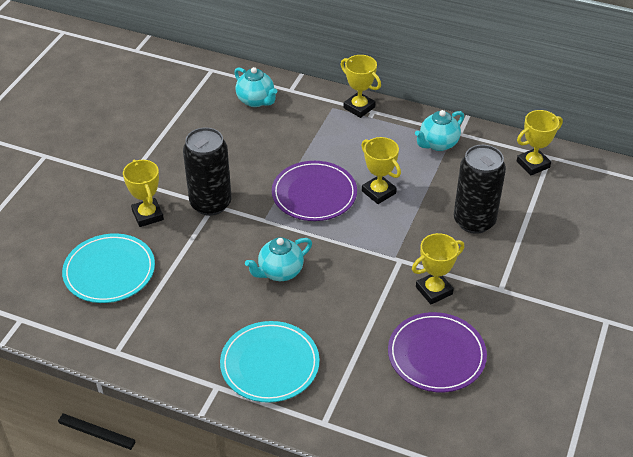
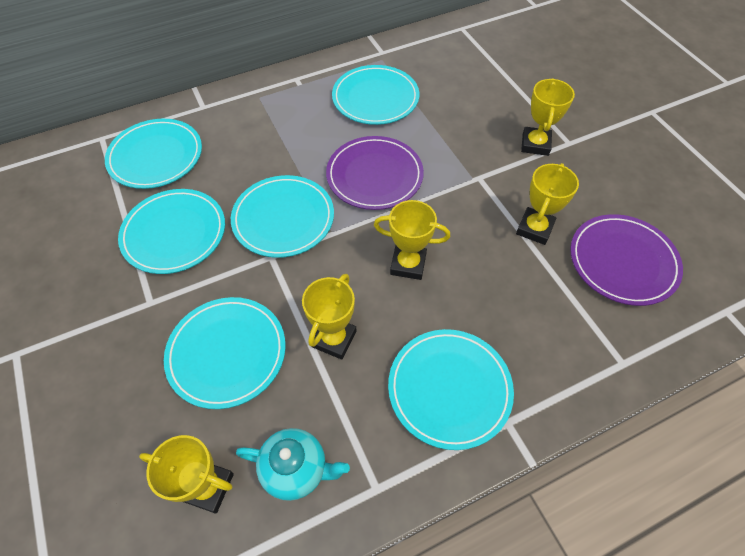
black can: [183,127,232,216] [454,145,506,234] = 2 -> none = 0
turquoise plate: [62,233,155,303] [220,321,320,403] = 2 -> [105,119,202,189] [118,189,225,274] [164,297,286,409] [231,175,334,258] [332,65,419,125] [388,329,514,450] = 6
turquoise teapot: [234,67,278,107] [245,237,312,281] [415,110,464,151] = 3 -> [236,428,350,501] = 1

